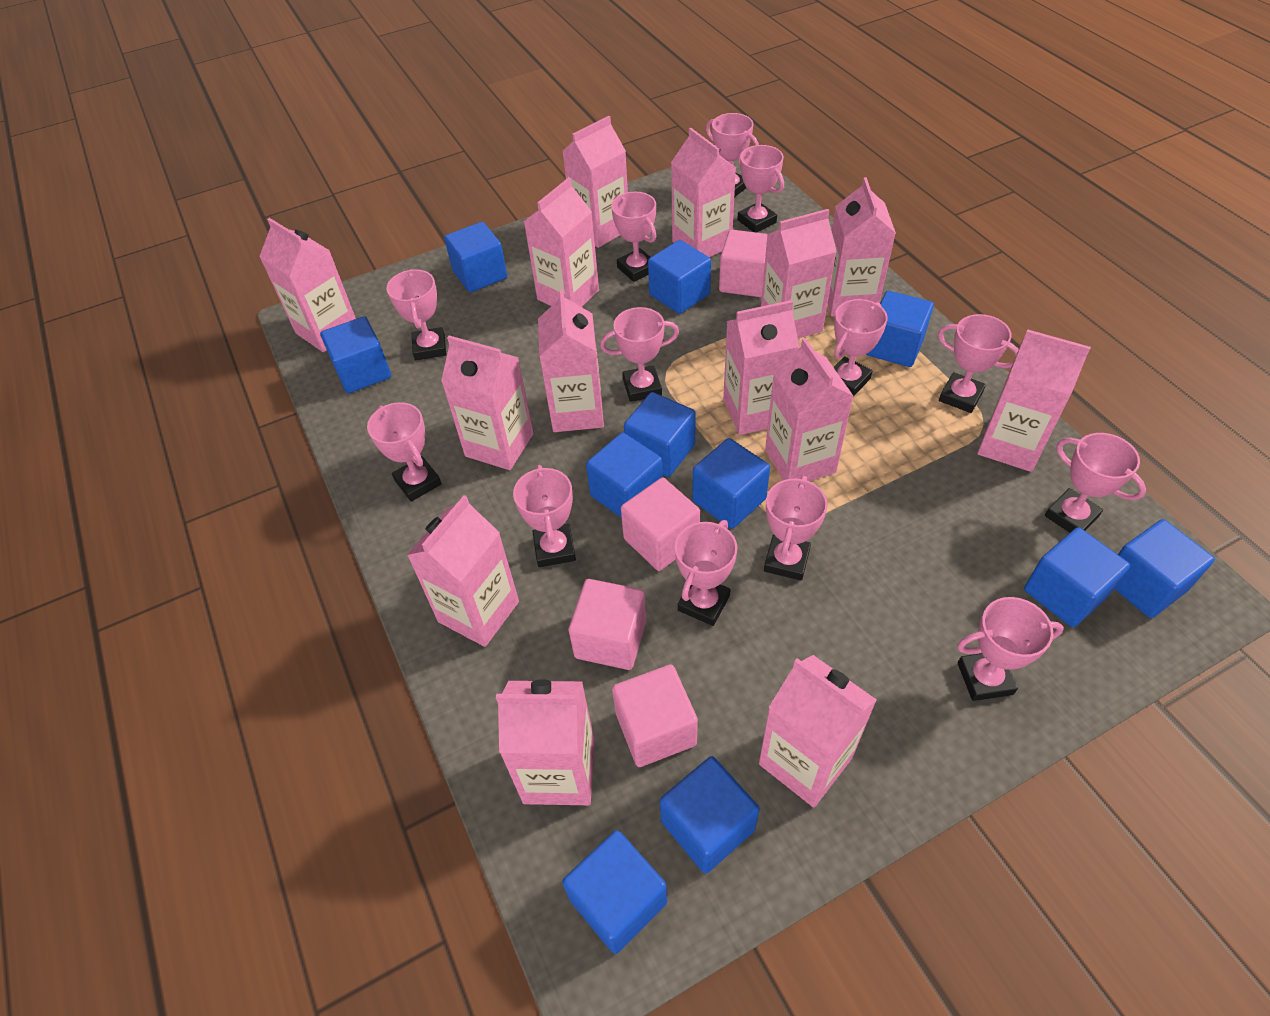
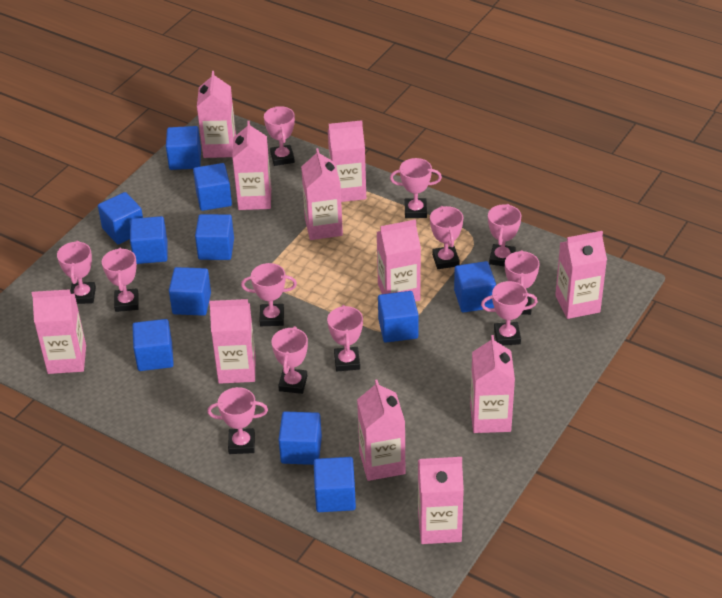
pink carton: [259,218,356,352] [407,495,519,647] [441,336,534,470] [496,679,595,805] [523,177,599,307] [538,289,604,432] [562,116,628,248] [671,128,736,257] [723,300,799,435] [759,655,877,808] [761,209,837,338] [765,338,853,481] [827,177,896,317] [977,330,1091,472] = 14 -> [32,289,86,374] [197,71,236,158] [209,299,256,384] [232,121,271,210] [301,148,343,240] [328,120,366,202] [357,380,405,481] [377,219,421,302] [418,457,464,544] [470,335,515,433] [555,231,607,319] = 11
pink cube: [569,579,646,670] [612,664,698,767] [621,478,700,571] [719,230,767,297] = 4 -> none = 0
pink trophy: [367,402,442,502] [386,269,446,360] [513,465,576,567] [600,307,679,402] [611,192,656,282] [675,520,737,626] [706,113,759,197] [737,145,784,233] [764,476,828,581] [834,299,888,397] [938,314,1019,413] [957,597,1064,701] [1045,433,1146,533] = 13 -> [57,241,96,304] [102,248,139,312] [207,387,268,454] [241,263,297,326] [264,106,295,166] [271,326,308,394] [327,305,363,371] [390,158,442,218] [430,206,463,269] [481,281,538,345] [488,204,521,267] [505,250,540,315] = 12

